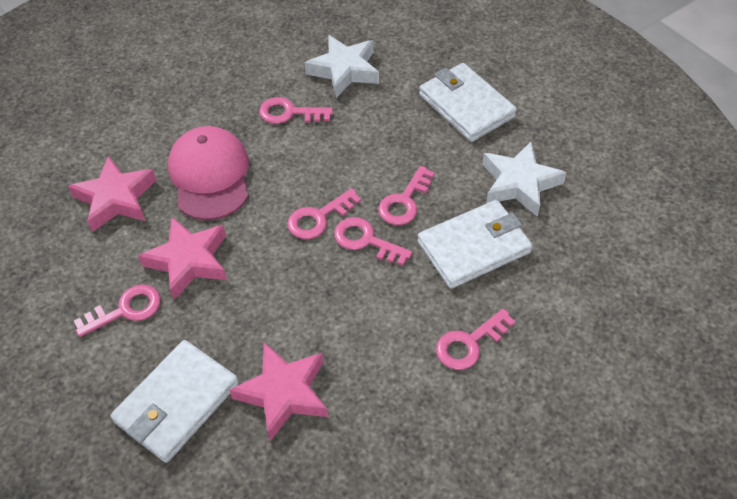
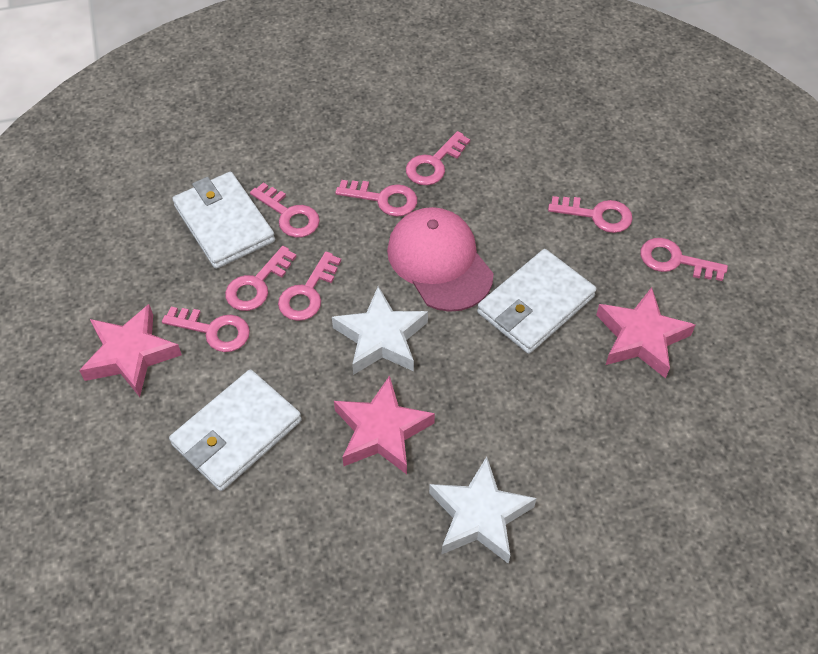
pink key: [74,284,161,337] [259,97,333,124] [287,188,361,239] [334,217,412,266] [378,166,435,225] [436,308,515,370] = 6 -> [162,307,250,352] [225,246,297,311] [250,183,320,238] [278,251,341,321] [335,180,417,217] [406,131,470,185] [548,196,633,233] [640,238,728,281] = 8

